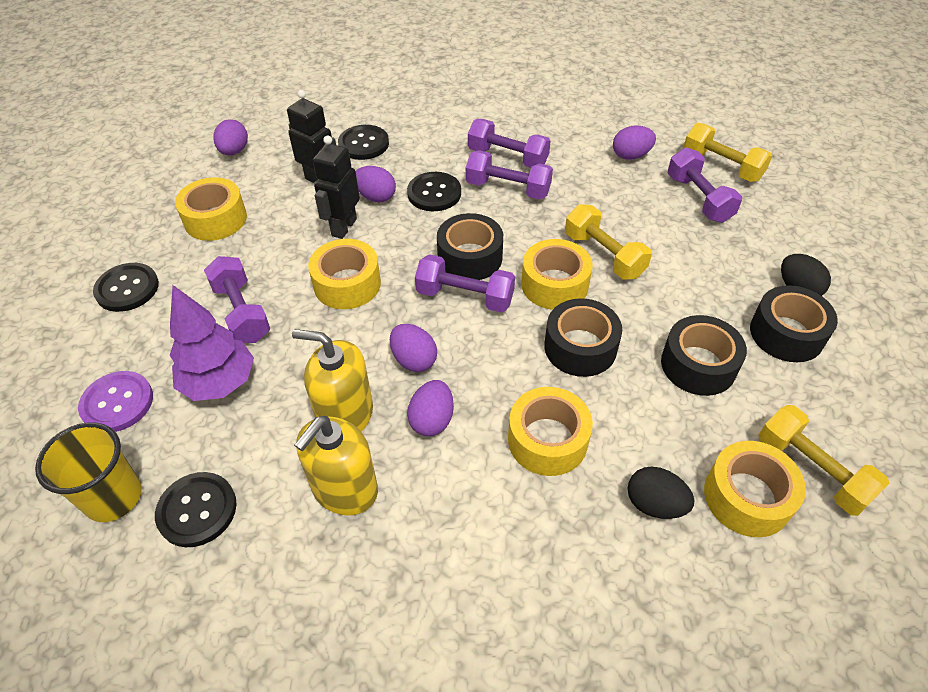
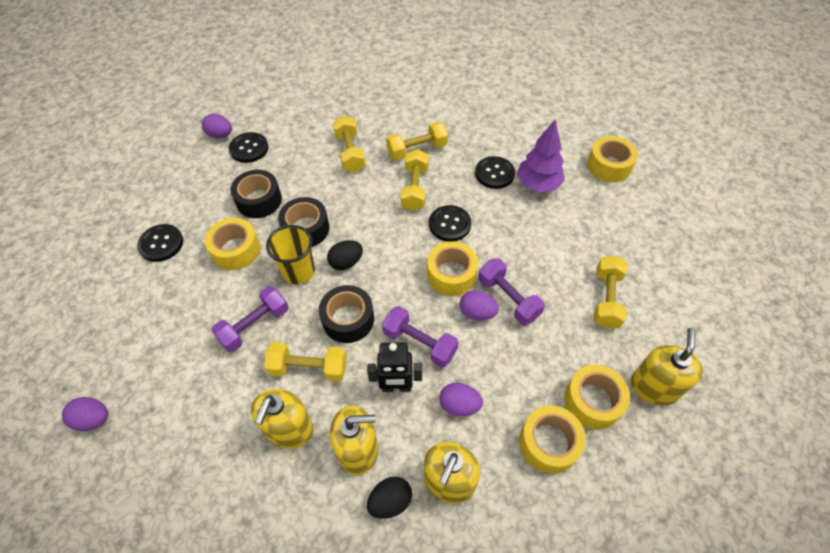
black robot: [287,90,336,183] [313,136,360,239] = 2 -> [367,343,422,392] = 1
black tape: [437,213,503,280] [544,298,622,377] [661,315,747,396] [750,285,838,362] = 4 -> [230,170,282,218] [278,197,330,247] [319,285,374,343] = 3
purple button: [78,371,153,432] = 1 -> none = 0
purple dumbbell: [204,256,271,343] [415,255,515,313] [466,150,553,199] [468,119,551,167] [668,147,742,223] = 5 -> [211,286,289,352] [382,306,459,367] [478,258,545,325] = 3
purple egg: [213,119,248,155] [356,166,396,202] [390,324,437,372] [407,380,454,436] [613,125,656,160] = 5 -> [62,397,108,431] [202,114,232,138] [439,383,483,416] [460,290,499,321] = 4
yellow dumbbell: [565,204,652,279] [683,123,772,182] [759,405,890,516] = 3 -> [264,342,347,381] [333,116,366,172] [386,122,448,160] [401,149,429,211] [594,256,628,328] = 5
yellow soap dispenser: [292,329,373,432] [294,416,378,515] = 2 -> [251,389,314,449] [330,405,378,475] [424,442,480,504] [631,328,703,405] = 4

